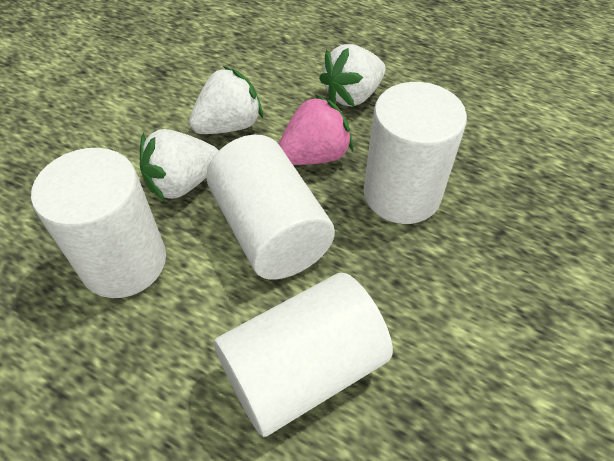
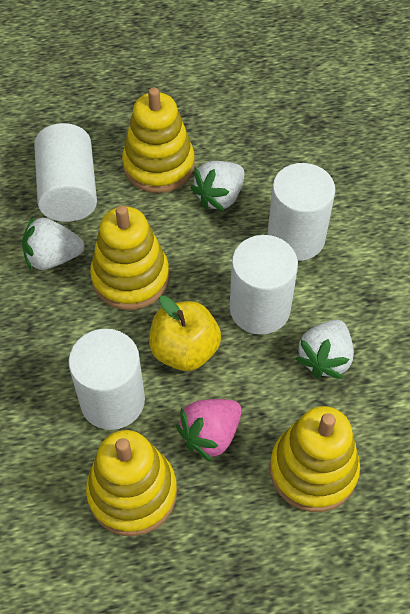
yellow apple: none = 0 -> [149,296,221,371] = 1
yellow stacking toy: none = 0 -> [86,430,177,536] [90,205,169,310] [122,87,195,193] [270,406,360,512] = 4

